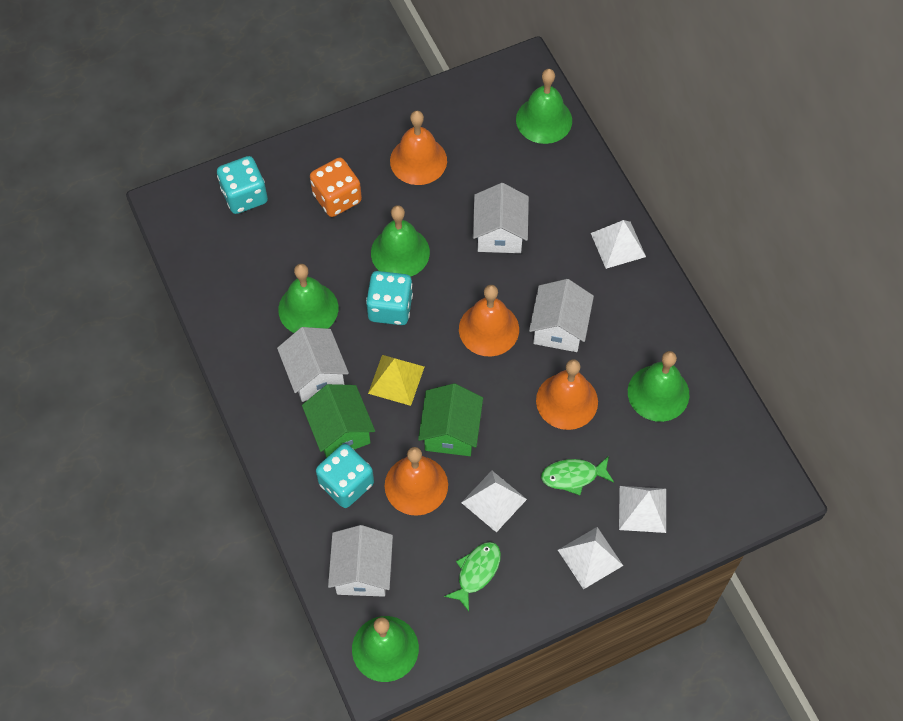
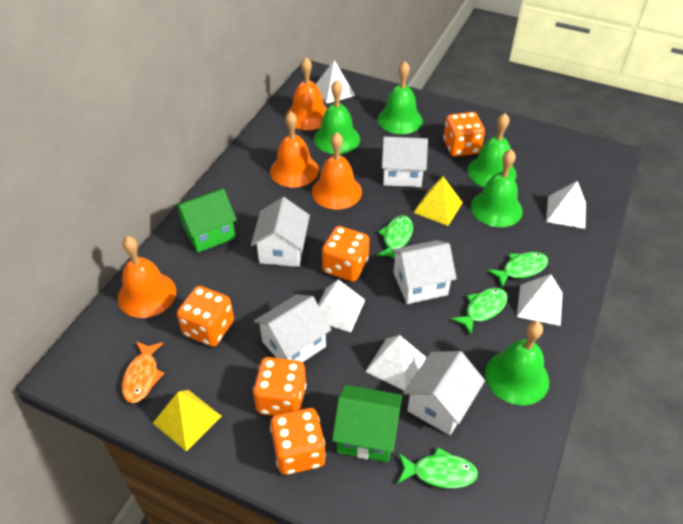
green fish: [444,542,501,611] [541,456,614,495] = 2 -> [376,215,413,259] [398,447,478,488] [451,288,508,335] [487,252,548,287] = 4
orange dice: [310,158,362,217] = 1 -> [177,286,234,347] [253,357,306,416] [270,408,326,475] [322,226,369,282] [443,112,485,157] = 5
orange fish: none = 0 -> [122,341,164,403] = 1
turquoise dice: [217,156,268,214] [316,444,374,508] [366,271,413,325] = 3 -> none = 0
white house: [277,327,349,402] [328,525,393,597] [473,183,529,253] [529,279,594,352] = 4 -> [251,197,310,267] [254,294,331,362] [382,136,428,187] [391,240,457,304] [403,351,485,435] = 5
white pyramid: [461,471,527,532] [558,527,623,589] [591,220,646,269] [619,486,666,533] = 4 -> [316,60,355,104] [318,279,365,332] [365,335,427,390] [517,274,563,326] [546,181,586,229] = 5
yellow pyramid: [368,355,424,406] = 1 -> [153,390,222,451] [413,176,463,226] = 2

